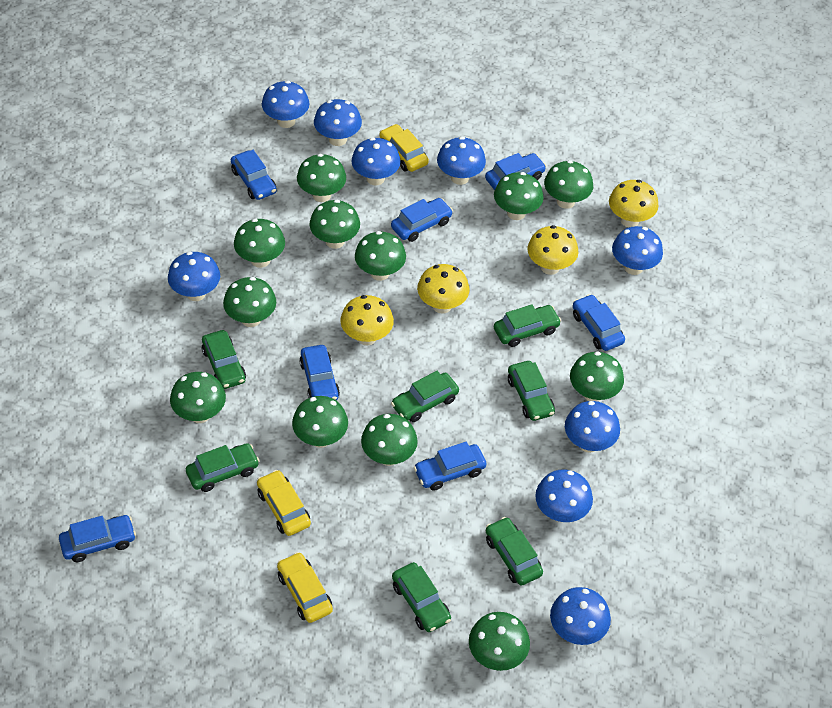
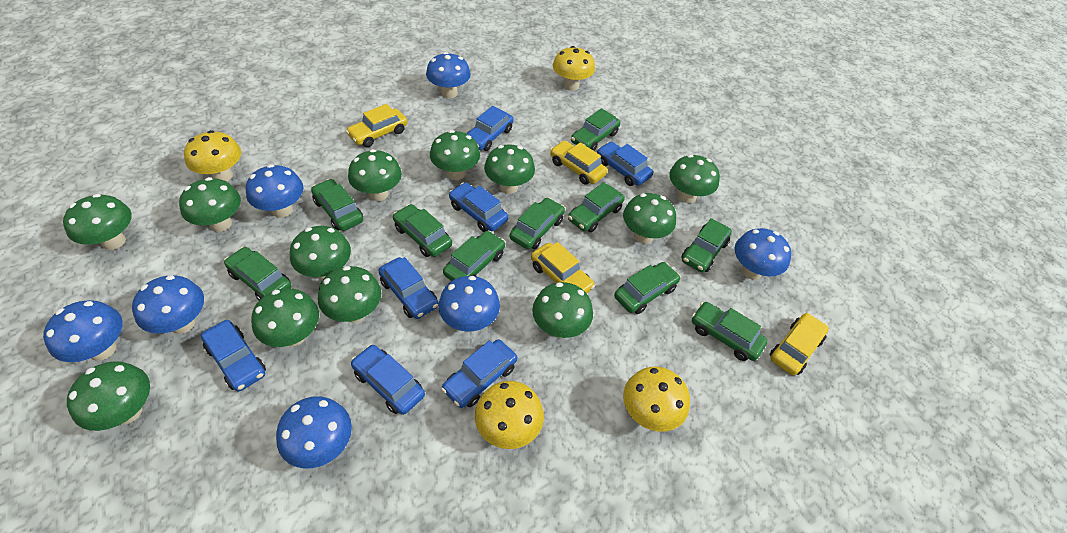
blue mushroom: [168,252,220,301] [262,81,309,128] [314,99,362,146] [352,137,401,185] [437,137,486,185] [535,469,593,522] [550,587,611,645] [565,401,620,453] [612,226,663,275] = 9 -> [43,300,123,362] [132,275,204,334] [246,164,304,218] [276,396,352,469] [426,52,471,98] [438,276,500,332] [735,228,791,280] = 7
green car: [186,443,260,492] [202,330,246,389] [391,371,459,422] [392,562,451,632] [486,517,543,586] [494,304,561,347] [508,361,555,421] = 7 -> [224,247,292,300] [311,179,363,231] [393,204,452,257] [443,231,505,281] [510,198,565,249] [568,182,625,232] [571,108,620,151] [614,262,681,314] [681,218,732,272] [692,302,768,361] = 10
yellow car: [257,470,311,536] [277,552,333,623] [379,124,429,172] = 3 -> [346,104,407,147] [531,242,595,293] [550,141,607,185] [770,313,829,376] = 4

